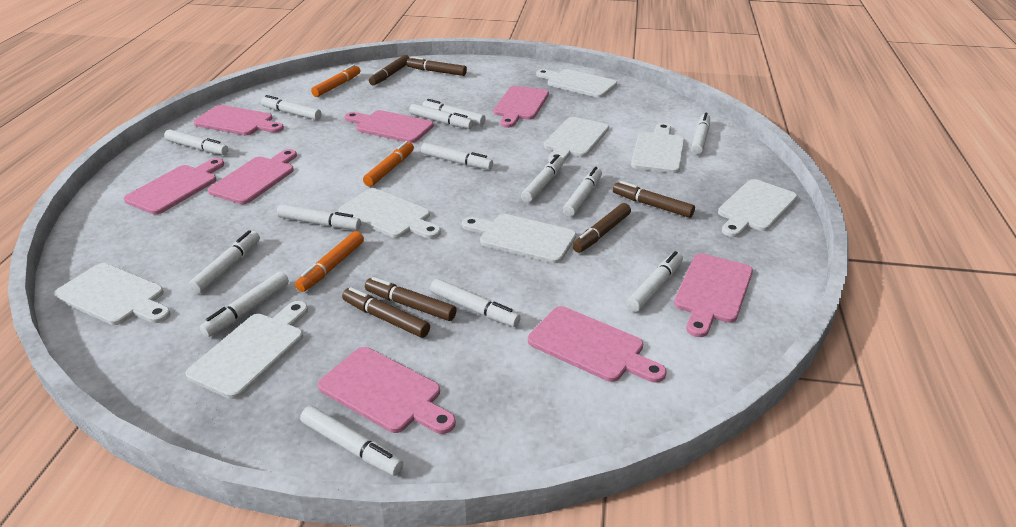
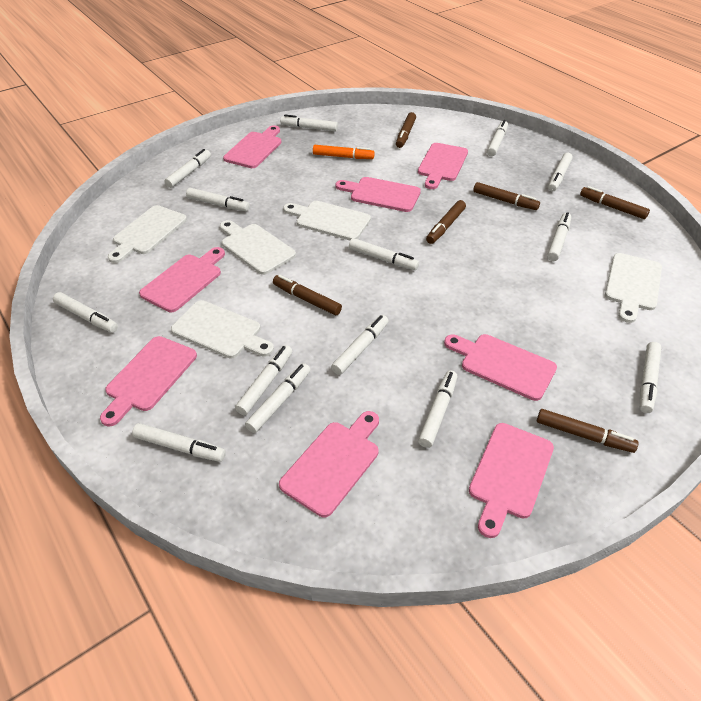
orange marker: [295,231,364,292] [311,64,360,97] [363,141,414,187] = 3 -> [313,145,375,159] = 1
white cutting board: [54,263,171,325] [185,301,308,399] [339,188,441,239] [462,214,576,263] [536,69,617,98] [544,117,609,162] [631,123,685,173] [718,179,797,237] = 8 -> [108,205,187,263] [171,300,274,358] [220,220,296,275] [283,201,371,240] [605,253,662,323] = 5

